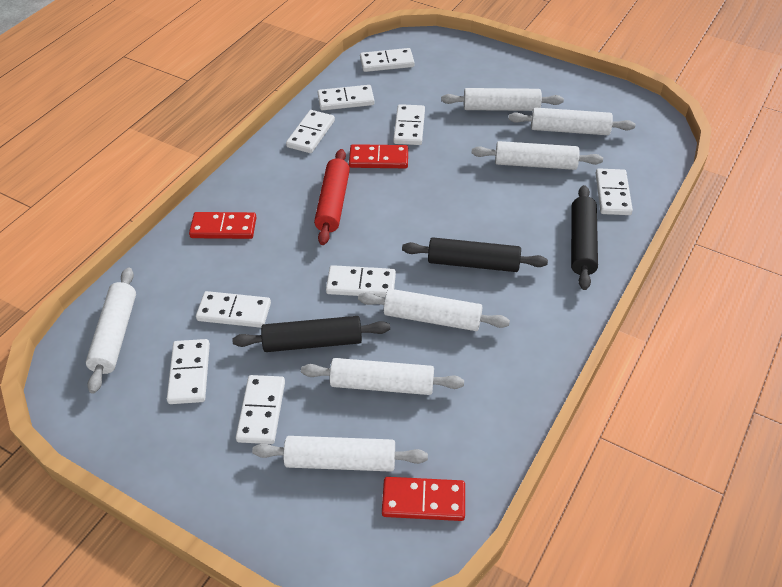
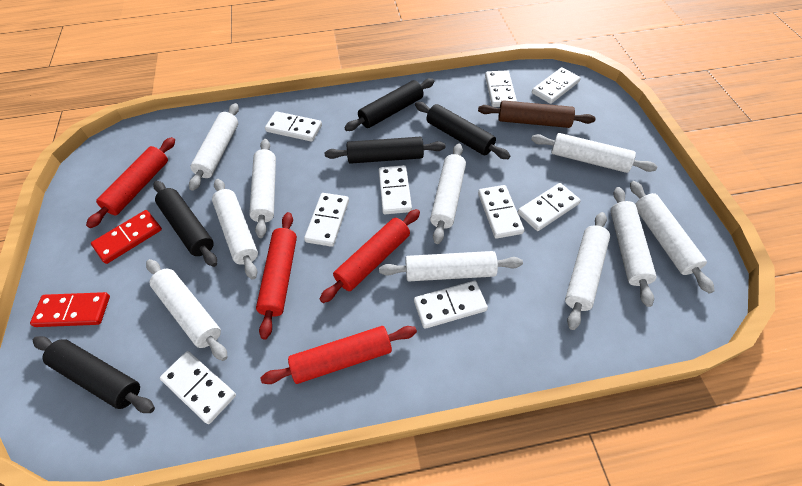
black rolling pin: [232,316,390,352] [402,237,548,272] [571,185,598,290] = 3 -> [33,336,155,413] [153,181,217,267] [325,137,446,164] [344,78,435,131] [415,102,510,159] = 5
brown rolling pin: none = 0 -> [478,100,596,128] = 1
red domino: [189,212,257,239] [349,144,408,168] [382,477,465,521] = 3 -> [30,292,110,327] [91,210,162,264] = 2
red rolling pin: [314,149,350,245] = 1 -> [86,137,175,228] [256,212,297,339] [260,326,417,384] [320,209,420,303] = 4
white rolling pin: [86,267,136,393] [252,436,428,472] [301,358,464,395] [358,289,510,331] [441,88,564,111] [471,141,603,170] [508,108,635,135] = 7 -> [146,259,228,361] [189,103,239,191] [212,179,258,279] [249,139,276,238] [379,251,523,281] [430,143,466,244] [531,133,658,173] [565,212,610,330] [611,187,657,307] [630,181,714,294] = 10

